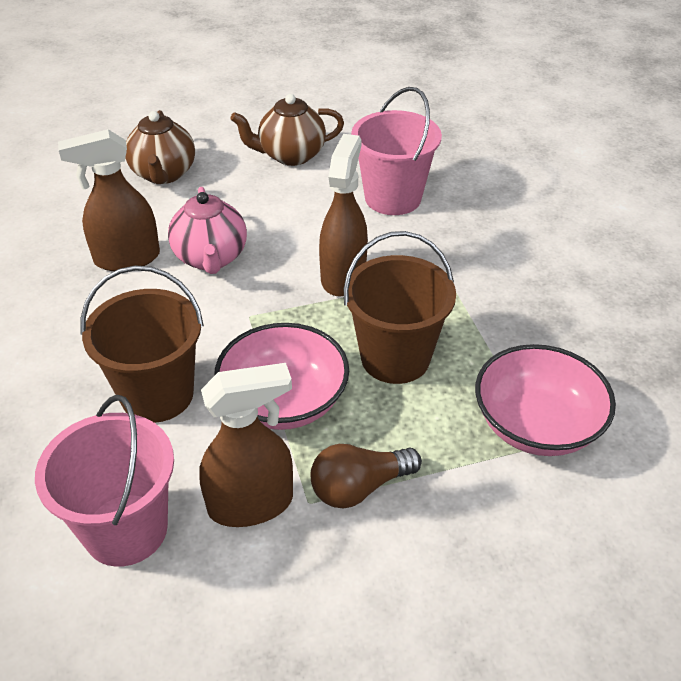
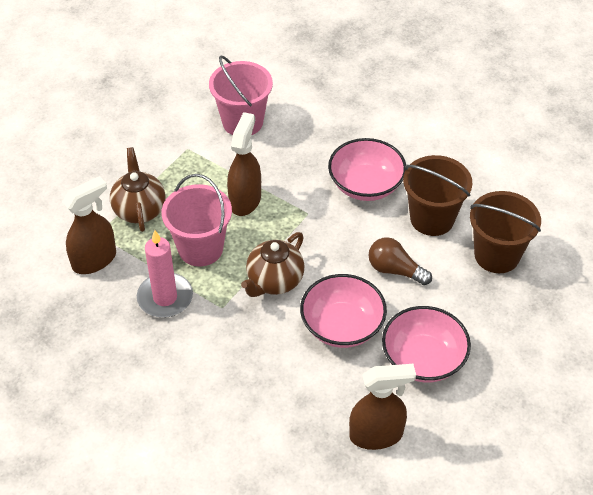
pink bowl: [214,323,349,430] [475,344,616,456] = 2 -> [300,274,387,348] [328,138,406,201] [382,306,471,382] = 3
pink candle: none = 0 -> [137,230,193,318] = 1
pink teapot: [168,187,247,274] = 1 -> none = 0

